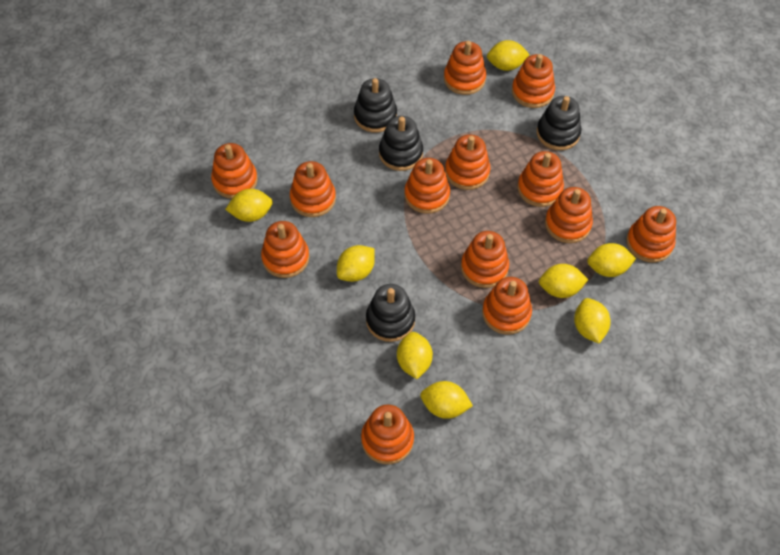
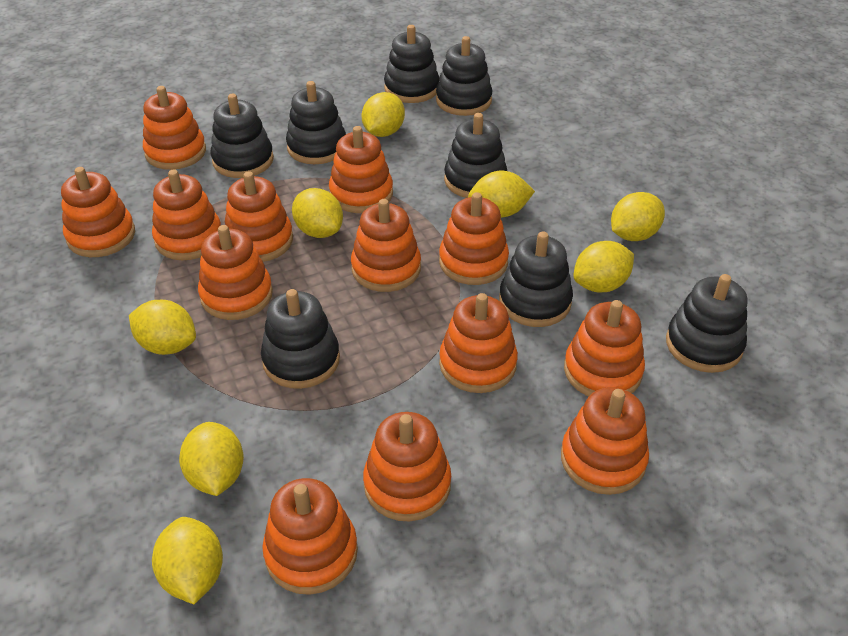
black stacking toy: [354,78,397,133] [366,284,415,342] [379,116,423,171] [537,96,582,150] = 4 -> [210,93,274,178] [261,289,340,389] [286,81,346,164] [384,25,439,103] [436,36,492,116] [444,113,507,198] [499,231,573,327] [666,274,748,373] = 8

